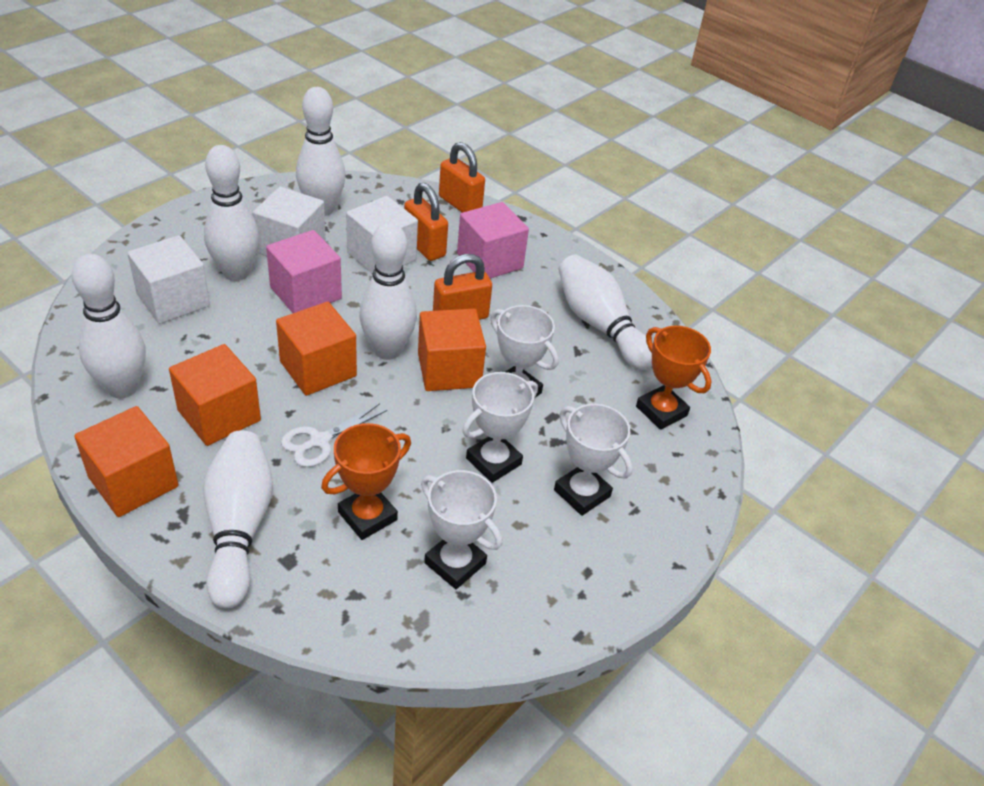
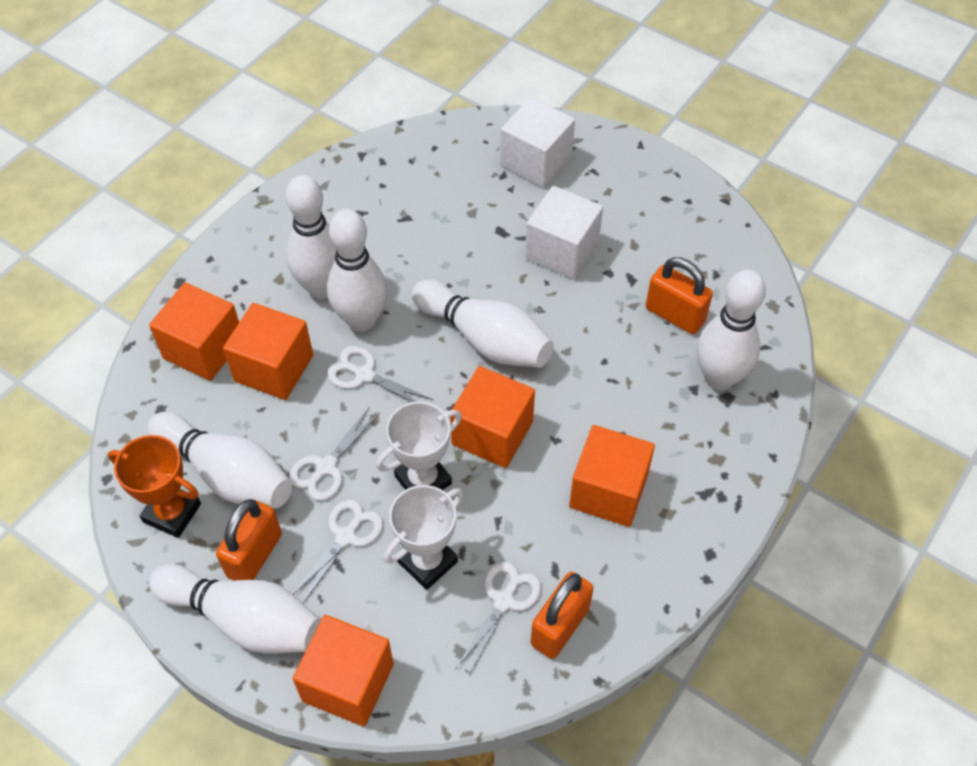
orange cube: [74,406,178,517] [169,344,261,446] [276,302,357,396] [418,309,486,391] = 4 -> [149,283,239,381] [223,303,313,400] [292,615,394,727] [450,366,535,468] [569,425,655,527] = 5
orange trophy: [321,423,411,540] [636,326,712,430] = 2 -> [108,435,201,538] = 1
pink cube: [266,230,342,313] [457,202,529,279] = 2 -> none = 0
white cube: [127,235,210,324] [253,187,326,256] [346,196,418,274] = 3 -> [500,97,575,187] [525,186,603,279] = 2
white scissors: [281,403,387,467] = 1 -> [289,407,380,501] [293,499,383,603] [327,346,433,402] [456,561,541,677] = 4
white trophy: [421,470,502,589] [462,372,538,483] [490,305,558,397] [554,404,633,516] = 4 -> [376,401,462,490] [383,485,463,590] = 2

